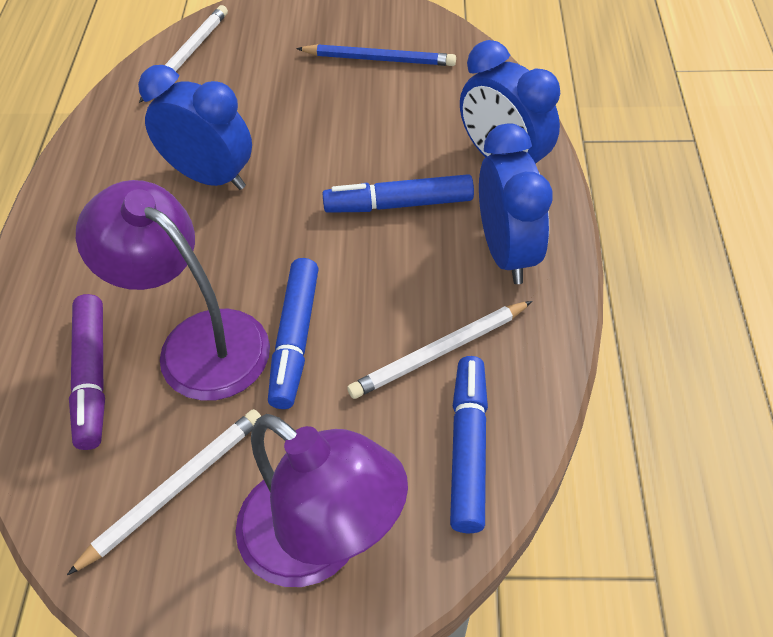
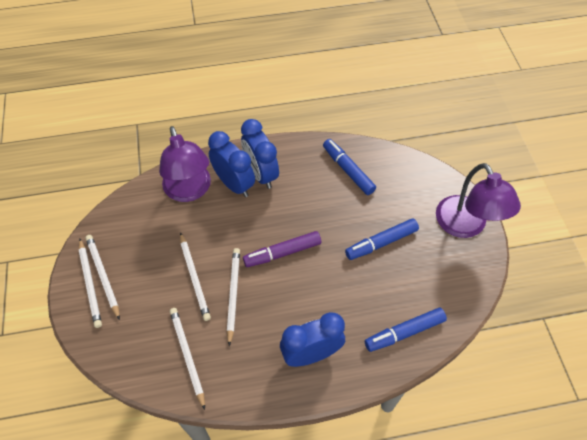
blue pencil: [296,44,456,66] = 1 -> none = 0
white pencil: [67,409,261,575] [139,5,228,103] [347,301,532,399] = 3 -> [79,239,102,328] [85,235,120,320] [170,308,205,410] [180,232,211,321] [227,248,240,346] = 5

